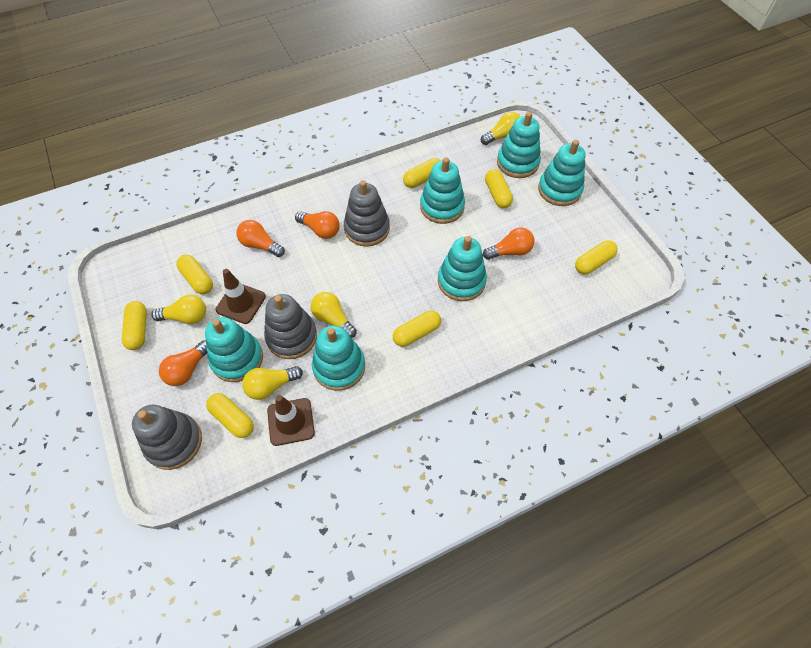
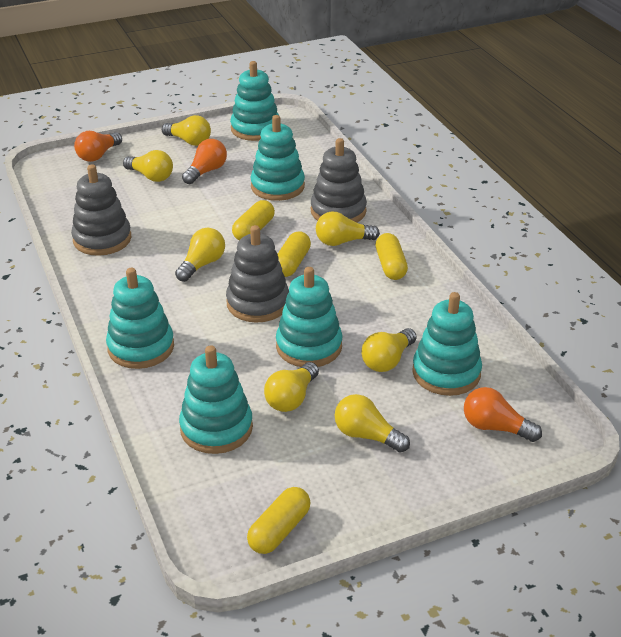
brown traffic cone: [216,269,266,324] [267,395,315,446] = 2 -> none = 0
orange light bulb: [159,340,207,386] [236,220,285,257] [295,211,340,239] [483,227,534,260] = 4 -> [74,131,122,162] [182,139,227,184] [464,387,542,442] = 3
yellow capsule: [122,301,147,350] [176,255,213,294] [206,393,254,438] [393,310,441,347] [403,158,441,188] [485,169,513,208] [575,240,618,274] = 7 -> [232,200,275,240] [247,487,310,554] [278,231,311,277] [376,233,408,280] = 4
yellow light bulb: [151,295,206,324] [242,366,303,400] [310,292,357,338] [481,112,521,145] = 4 -> [123,150,173,182] [162,115,211,146] [175,228,225,282] [264,362,319,412] [316,212,380,246] [335,394,410,453] [362,328,417,372] = 7

